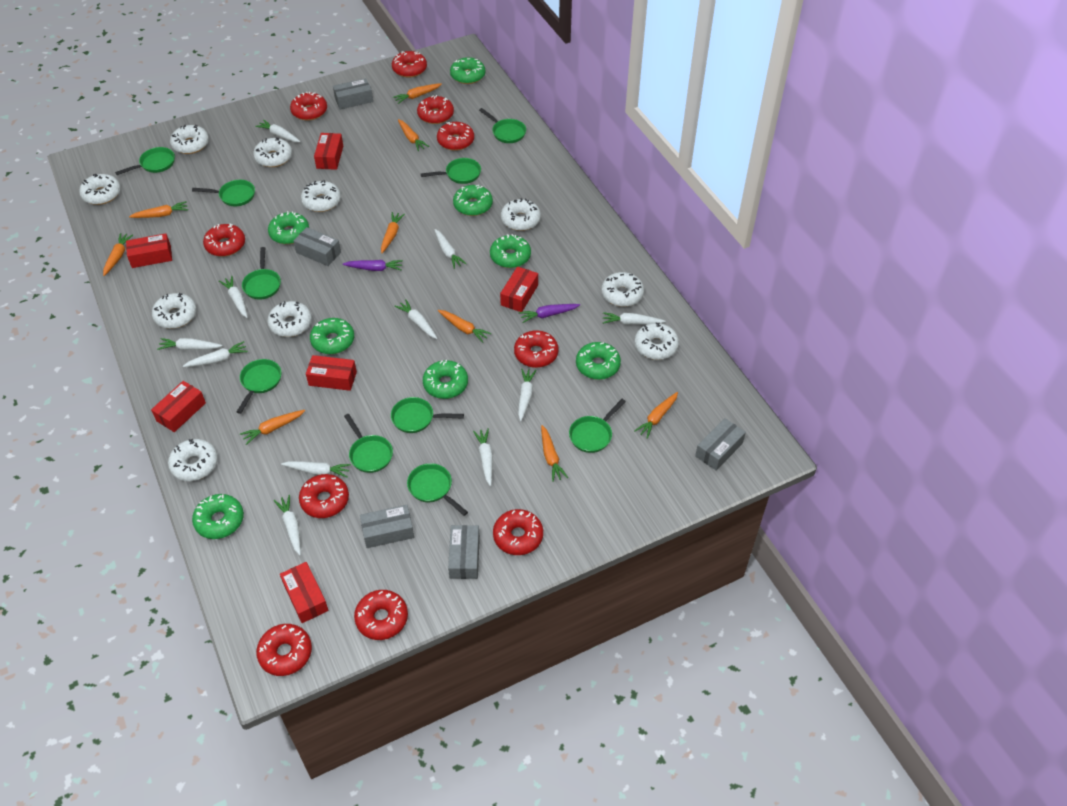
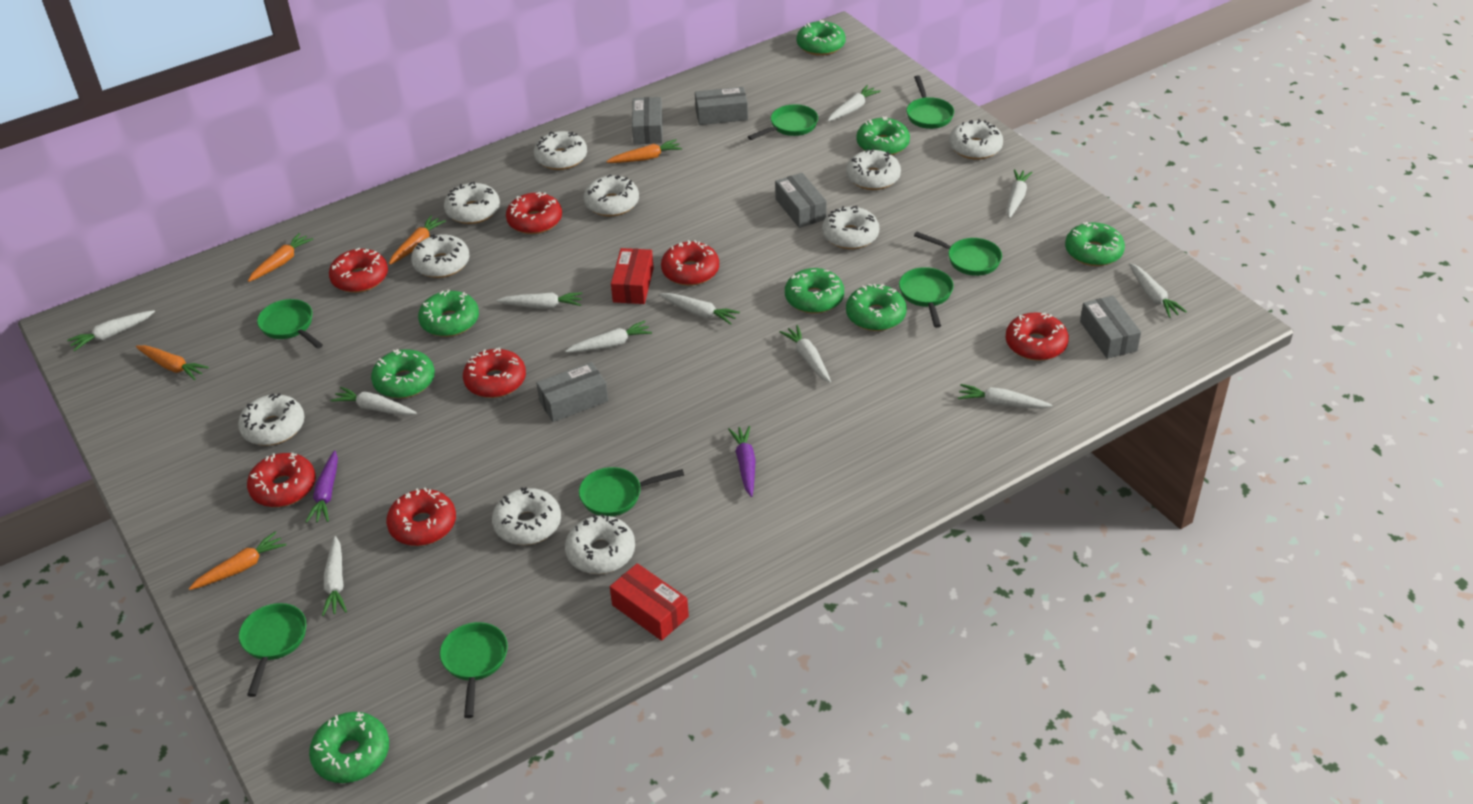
green pan: [115,147,175,175] [192,180,255,206] [237,359,281,414] [242,247,281,300] [344,414,393,473] [391,397,464,433] [407,463,468,516] [421,158,481,184] [479,108,526,143] [569,399,626,453] = 10 -> [239,603,306,697] [257,299,323,349] [440,622,508,718] [579,467,684,516] [748,104,818,140] [899,267,954,328] [906,75,954,129] [914,231,1002,276] = 8
orange carrot: [103,233,133,276] [129,201,188,218] [240,410,305,445] [381,212,405,253] [393,83,442,104] [398,119,429,151] [438,310,491,343] [541,425,568,482] [634,392,678,439] = 9 -> [136,345,209,380] [189,531,286,590] [248,233,313,282] [389,216,446,265] [606,139,682,163] = 5
red box: [126,233,172,268] [151,381,206,432] [280,562,329,623] [306,355,357,391] [314,133,343,170] [500,267,538,312] = 6 -> [610,563,689,641] [611,248,654,304] = 2
red donut: [203,223,245,257] [256,624,312,676] [290,92,327,121] [299,474,349,518] [354,590,408,640] [392,51,427,78] [417,95,454,124] [437,122,474,151] [493,509,543,555] [514,330,559,368] = 10 -> [247,453,316,507] [329,248,388,293] [386,488,456,546] [463,348,526,398] [506,192,562,234] [661,240,719,286] [1006,313,1069,361] = 7

